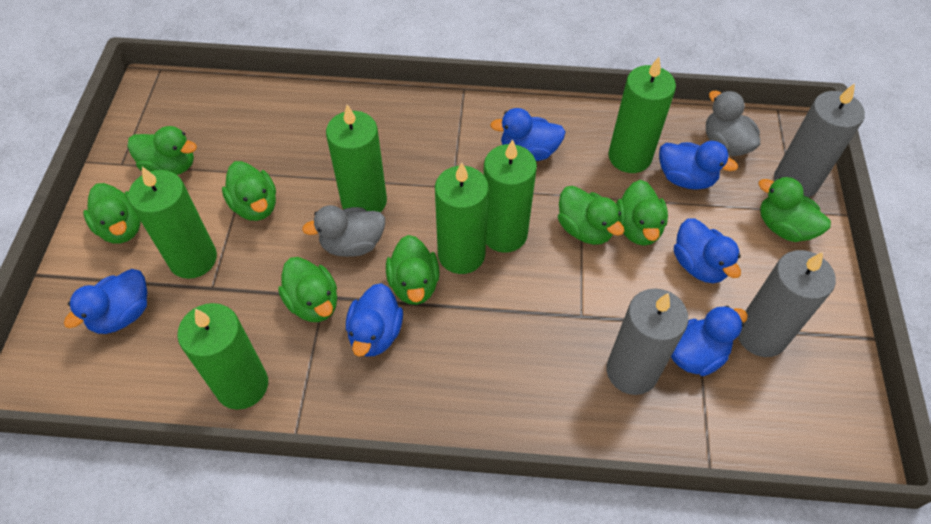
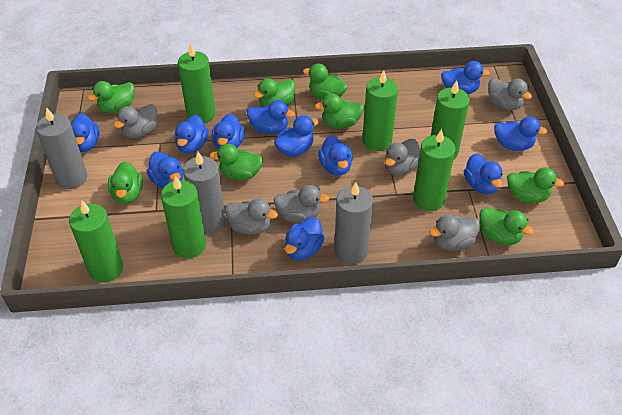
blue duck: [64,269,148,334] [346,283,403,357] [490,108,566,161] [659,141,738,190] [671,306,748,376] [674,218,741,283] = 6 -> [71,113,99,152] [147,152,183,189] [174,115,209,154] [212,114,245,149] [247,100,295,134] [274,115,319,157] [285,217,325,260] [318,136,353,176] [441,61,490,94] [464,153,503,194] [494,116,547,151] = 11
grey duck: [302,205,385,257] [706,90,760,156] = 2 -> [114,104,157,139] [225,198,278,235] [274,185,329,222] [385,139,420,176] [429,215,480,251] [488,78,532,110] = 6

